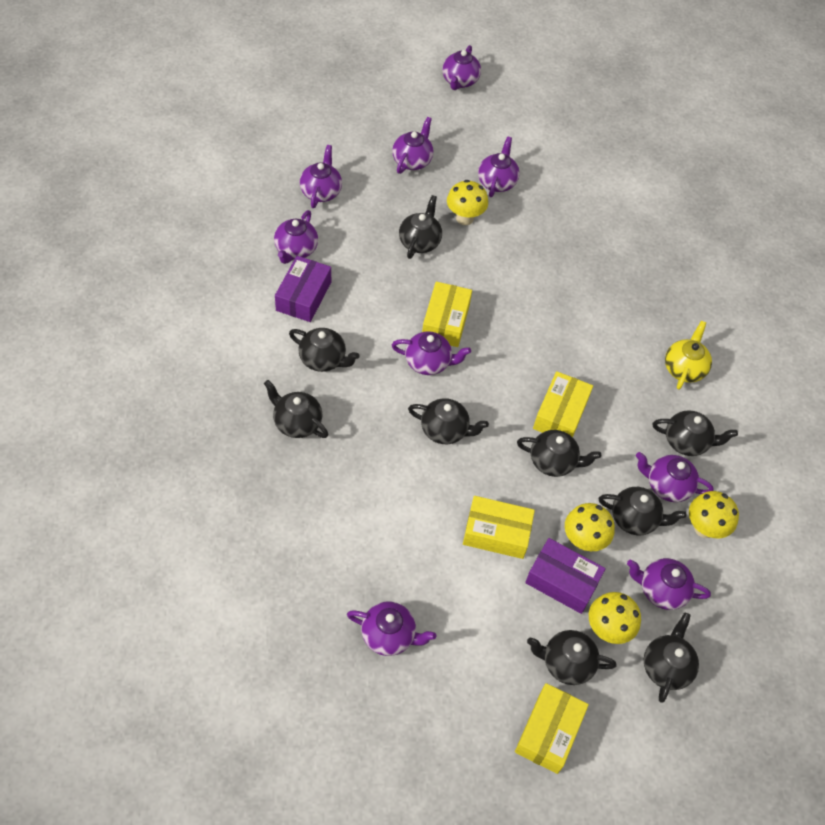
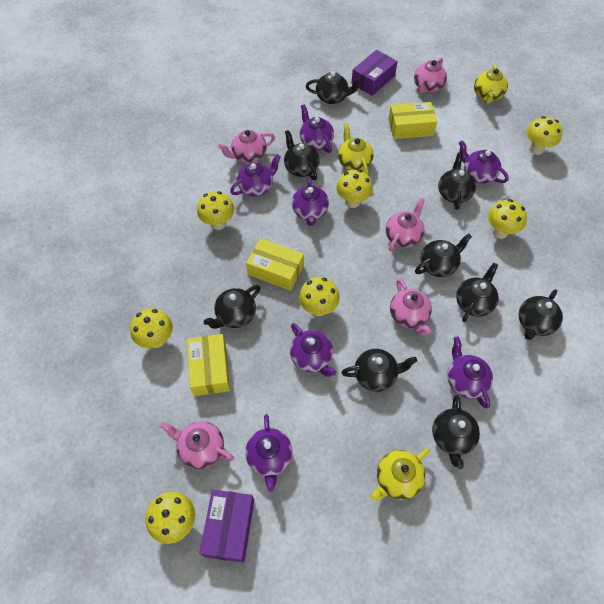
pink teapot: none = 0 -> [160,421,234,469] [218,130,275,163] [386,198,425,252] [390,279,432,335] [414,58,447,93] = 5
purple teapot: [274,210,318,264] [300,145,342,208] [347,602,436,656] [392,117,434,174] [392,331,471,375] [442,45,481,90] [478,136,520,197] [627,558,711,610] [636,452,714,502] = 9 -> [230,154,281,197] [245,414,292,492] [290,323,336,377] [292,177,329,226] [300,105,334,153] [447,336,493,408] [459,140,509,183] = 7
yellow box: [422,282,472,347] [463,496,535,559] [515,683,589,774] [533,371,593,437] = 4 -> [187,334,230,396] [246,238,304,291] [388,102,437,139] = 3
yellow mushroom: [447,180,488,225] [565,503,615,551] [589,592,641,644] [689,491,739,538] = 4 -> [130,308,173,348] [145,492,195,544] [197,191,234,230] [299,277,340,316] [336,170,373,208] [488,199,527,238] [526,116,563,155] = 7
yellow teapot: [665,321,712,390] = 1 -> [338,124,374,175] [370,448,430,501] [474,64,508,104] = 3

